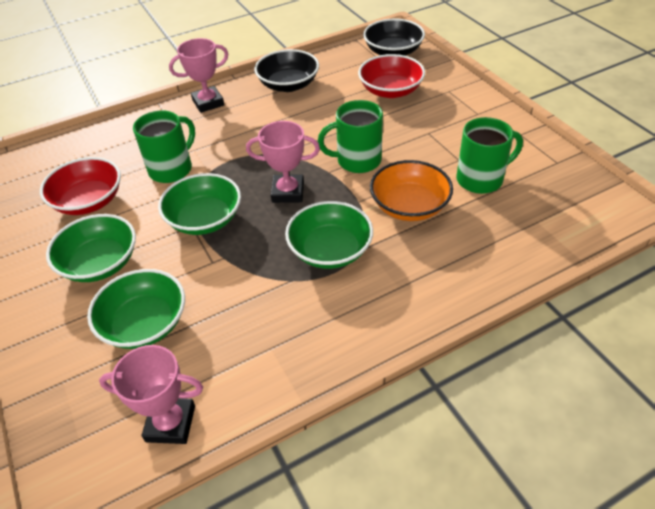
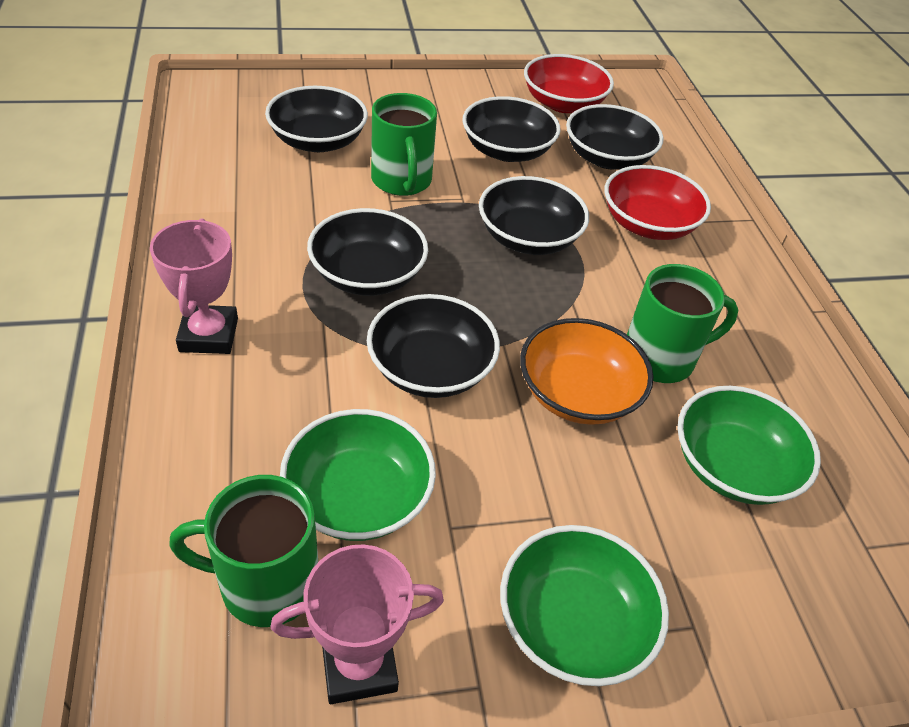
black bowl: [254,49,319,92] [363,19,425,56] = 2 -> [265,86,368,152] [307,208,428,296] [367,294,500,398] [462,96,560,162] [479,176,589,255] [566,104,664,170] = 6
green bowl: [46,214,136,282] [87,269,185,349] [158,173,241,235] [285,201,373,269] = 4 -> [280,409,436,541] [500,525,669,686] [678,386,821,505] = 3
pink trophy: [99,345,203,444] [169,38,228,113] [246,121,320,203] = 3 -> [150,218,238,354] [271,544,444,704] = 2

